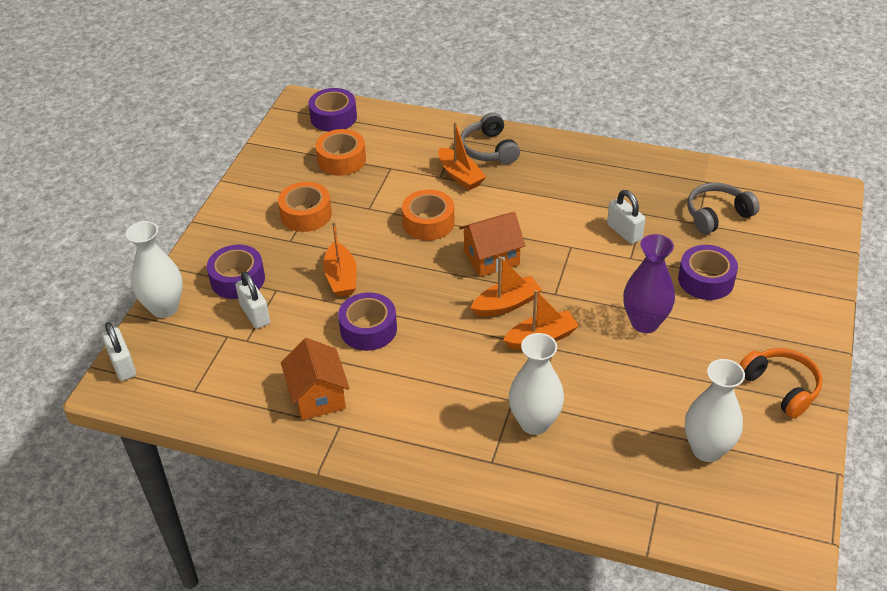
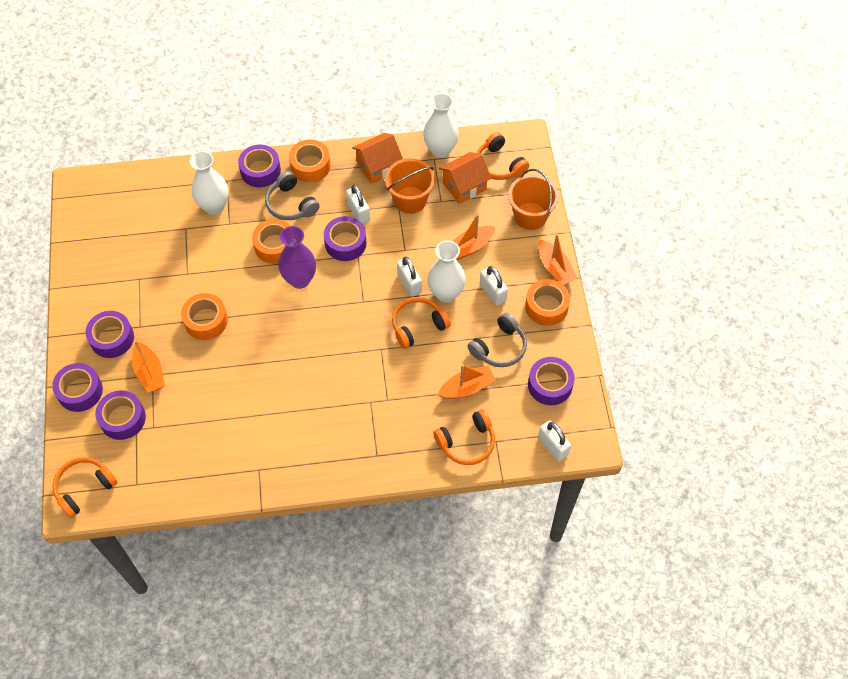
orange bucket: none = 0 -> [385,159,435,214] [508,169,559,230] = 2
orange headphones: [739,348,823,418] = 1 -> [53,457,118,518] [392,297,451,349] [434,409,495,465] [477,132,529,180] = 4
orange tape: [278,182,332,232] [316,129,366,176] [402,190,454,240] = 3 -> [181,293,228,340] [252,219,290,264] [289,140,331,182] [525,279,570,326] = 4
purple tape: [207,245,265,299] [309,88,357,132] [338,292,397,351] [678,245,738,300] = 4 -> [52,363,103,412] [86,311,134,358] [95,390,146,440] [238,145,281,187] [324,216,367,261] [528,357,575,405] = 6
white padlock: [102,322,136,381] [236,271,270,329] [607,190,645,244] = 3 -> [346,185,370,224] [397,257,422,297] [480,266,508,306] [538,421,571,461] = 4

